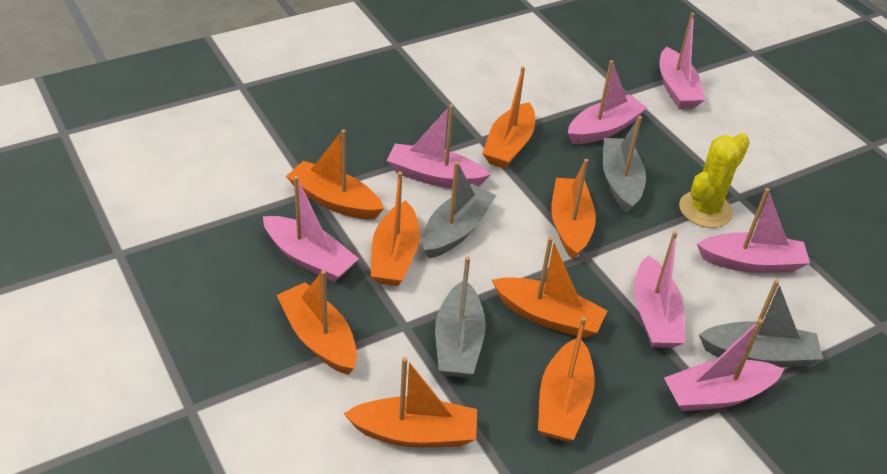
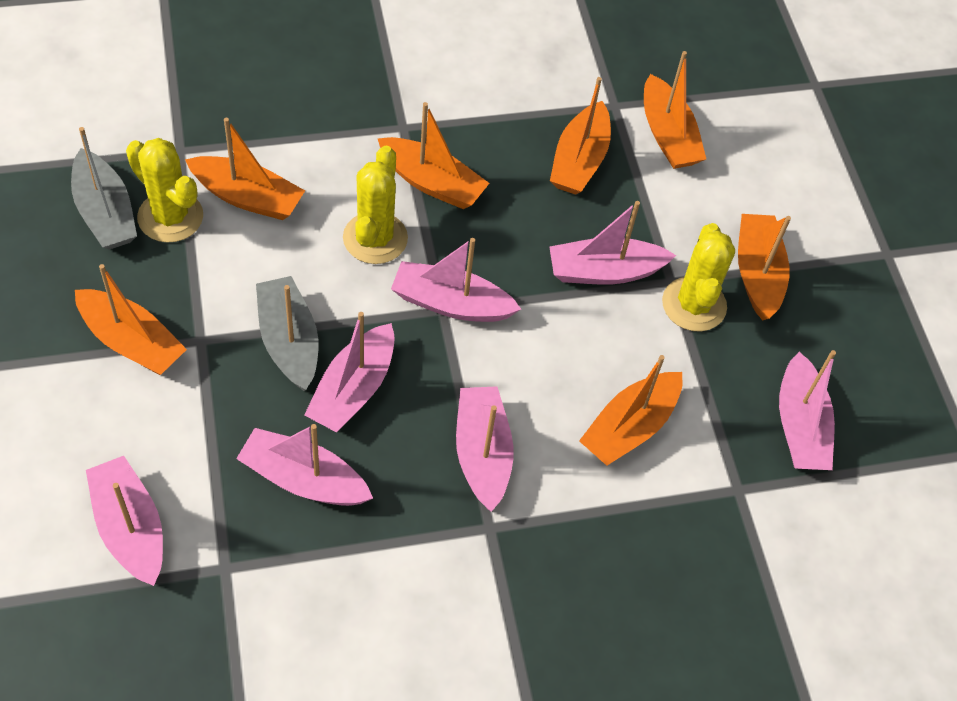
grey boat: [422,161,496,258] [435,257,486,378] [603,116,646,213] [699,280,823,367] = 4 -> [71,127,137,250] [256,276,318,391] = 2
orange boat: [277,270,357,375] [286,129,384,219] [343,357,477,447] [371,172,420,286] [482,66,535,169] [492,237,608,338] [538,317,595,441] [551,159,596,259] = 8 -> [75,264,187,375] [185,118,305,220] [377,102,489,209] [550,77,611,195] [579,355,683,466] [644,51,706,169] [738,214,791,320] = 7
yellow cactus: [679,133,750,228] = 1 -> [126,138,203,243] [343,146,408,264] [662,223,735,332] = 3

